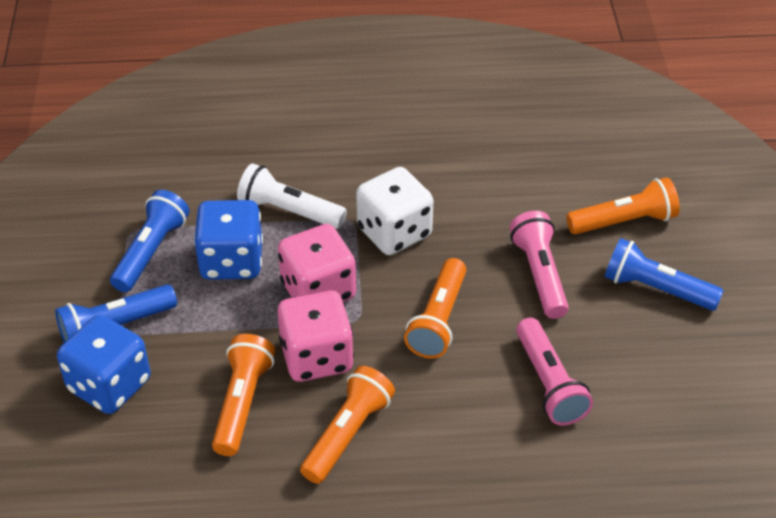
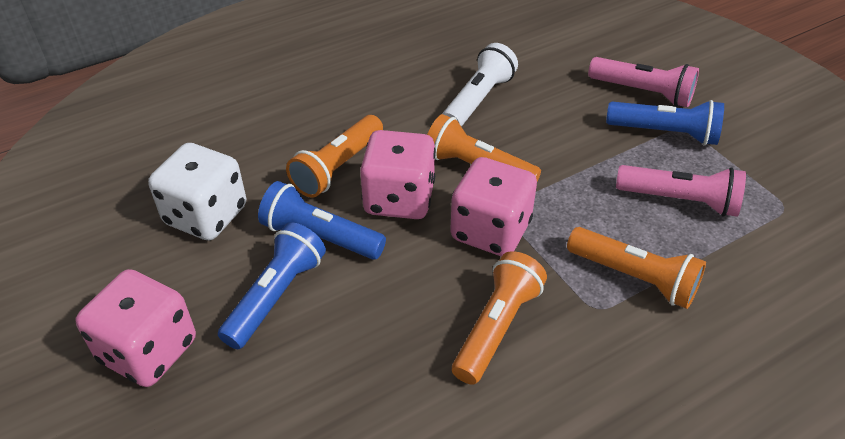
blue dice: [57,315,151,414] [194,200,263,280] = 2 -> none = 0
pink dice: [277,291,354,382] [278,224,356,302] = 2 -> [75,269,196,387] [360,130,436,219] [450,157,537,256] = 3

